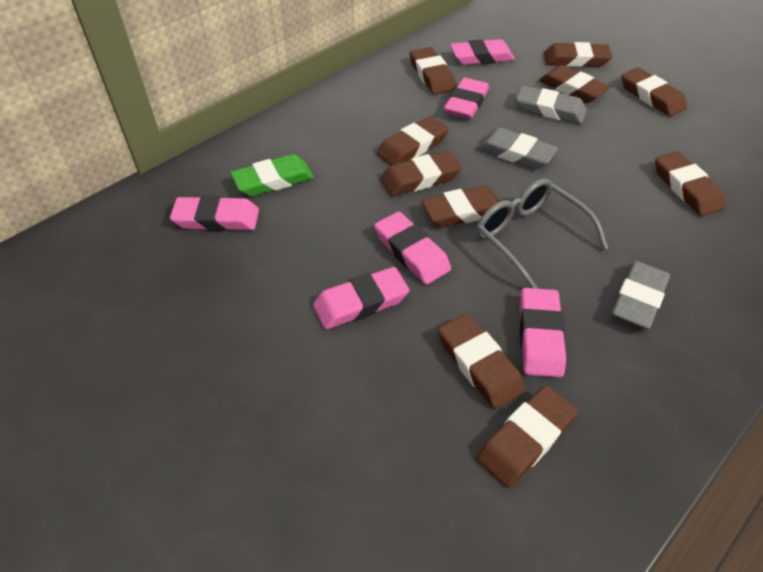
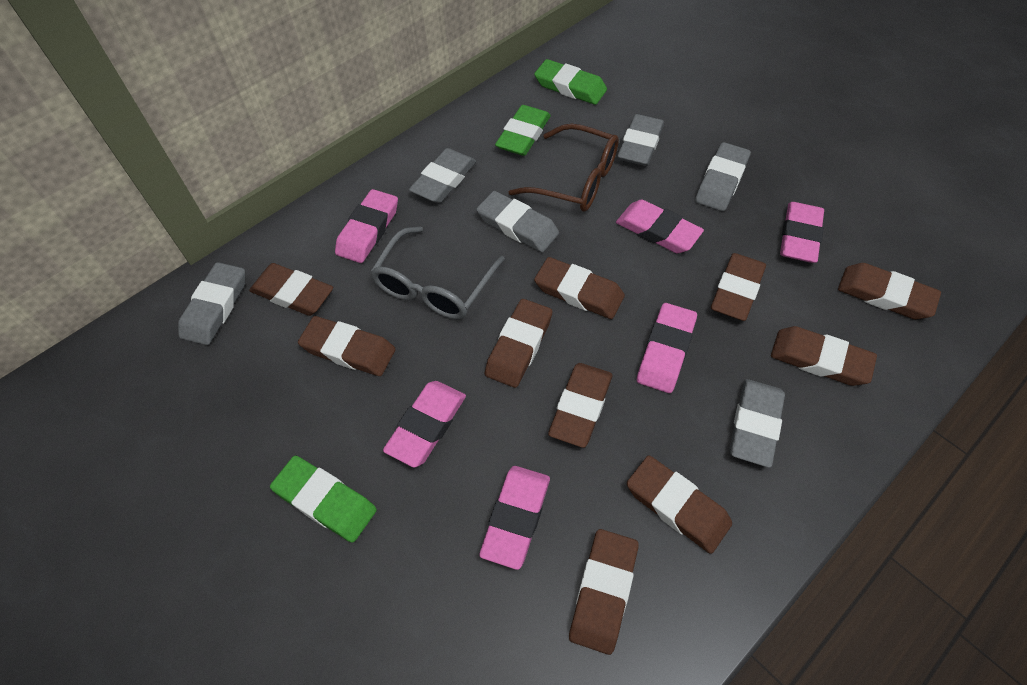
brown glasses: none = 0 -> [509,124,619,211] = 1
green eraser: [231,154,314,196] = 1 -> [270,456,377,543] [495,105,551,156] [534,59,607,105] = 3
grey eraser: [478,127,558,169] [516,86,587,124] [611,261,670,329] = 3 -> [178,262,245,345] [409,148,476,203] [476,191,559,252] [617,114,664,166] [695,142,751,211] [729,379,785,468] = 6

